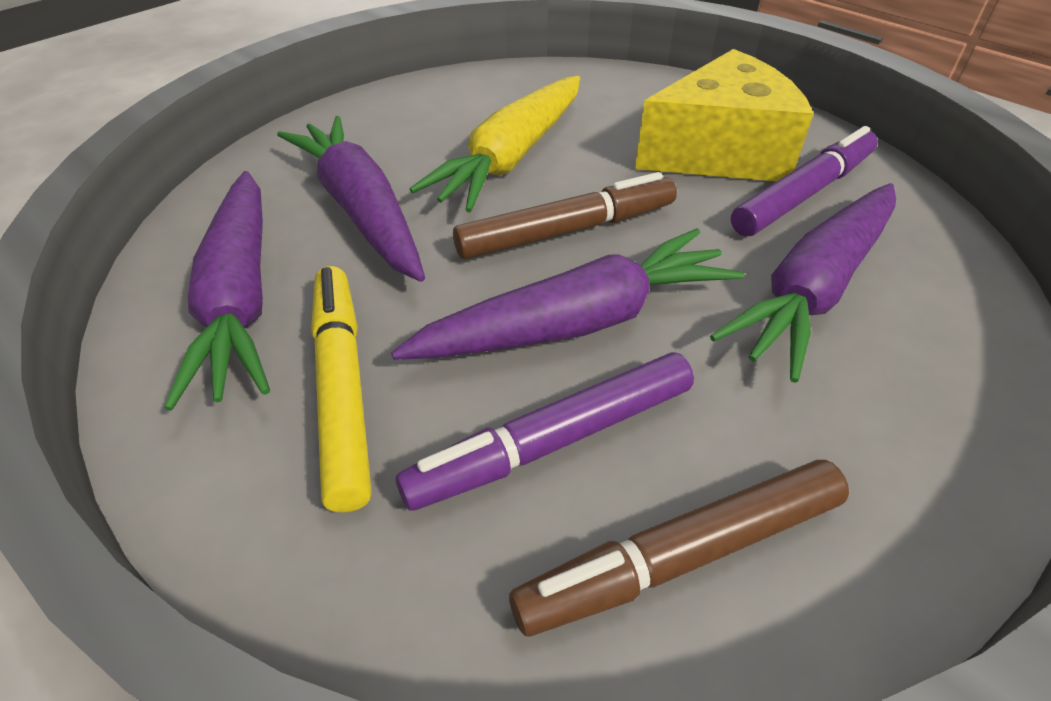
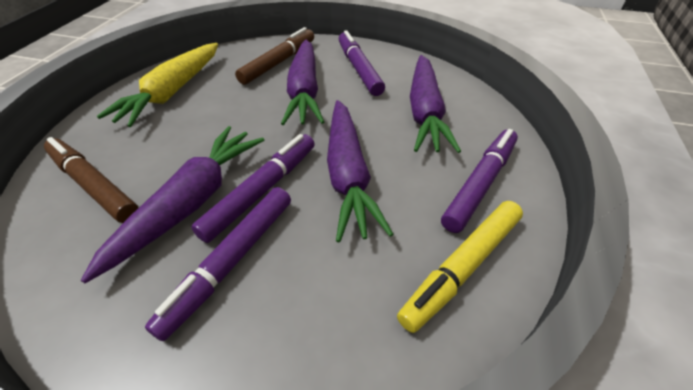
purple marker: [396,352,694,511] [731,126,878,236] = 2 -> [145,187,291,341] [191,134,315,243] [339,30,385,96] [441,129,518,233] = 4
yellow cheese: [635,49,814,181] = 1 -> none = 0

